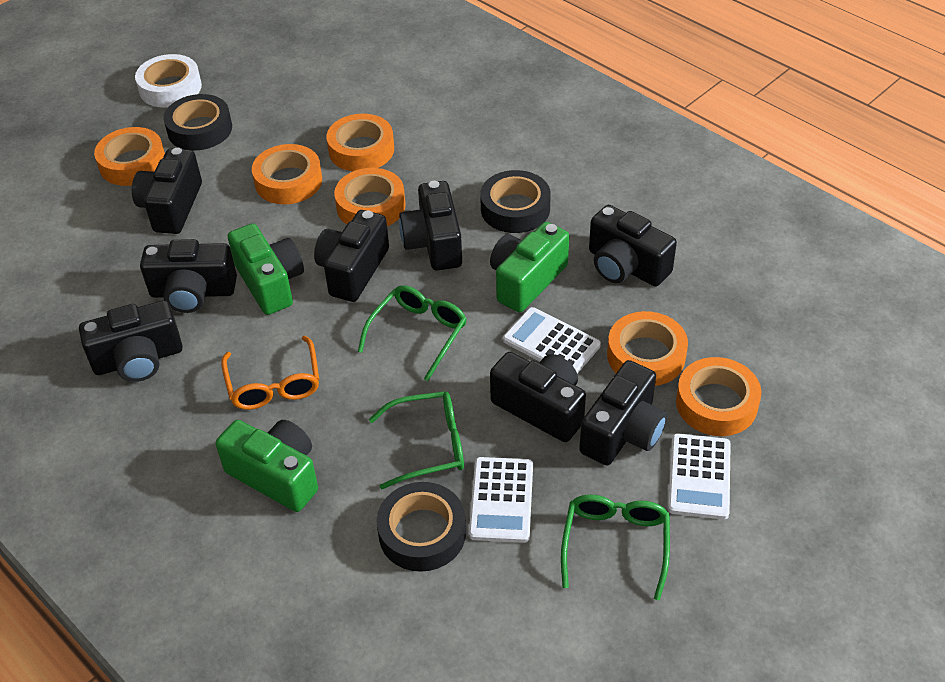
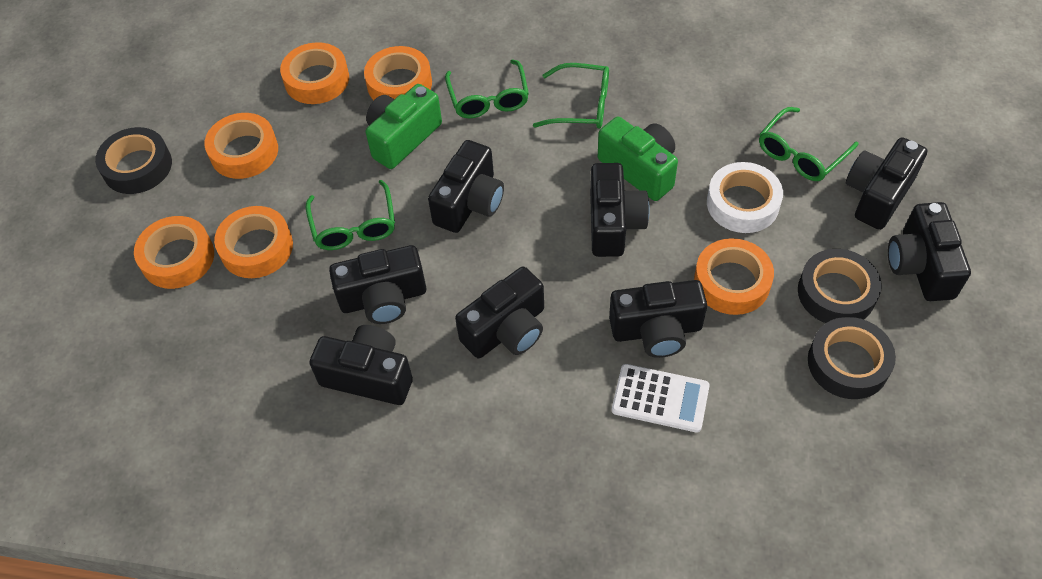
green camera: [216,420,318,512] [228,223,304,315] [490,222,569,312] = 3 -> [366,84,442,169] [598,117,678,201] = 2
green glasses: [358,285,467,381] [369,391,464,489] [561,494,670,601] = 3 -> [306,180,395,250] [445,59,529,118] [533,63,609,129] [759,107,859,181] = 4
orange glasses: [221,336,319,410] = 1 -> none = 0
white calculator: [469,457,533,543] [503,307,601,374] [668,433,731,520] = 3 -> [612,364,710,433] = 1

